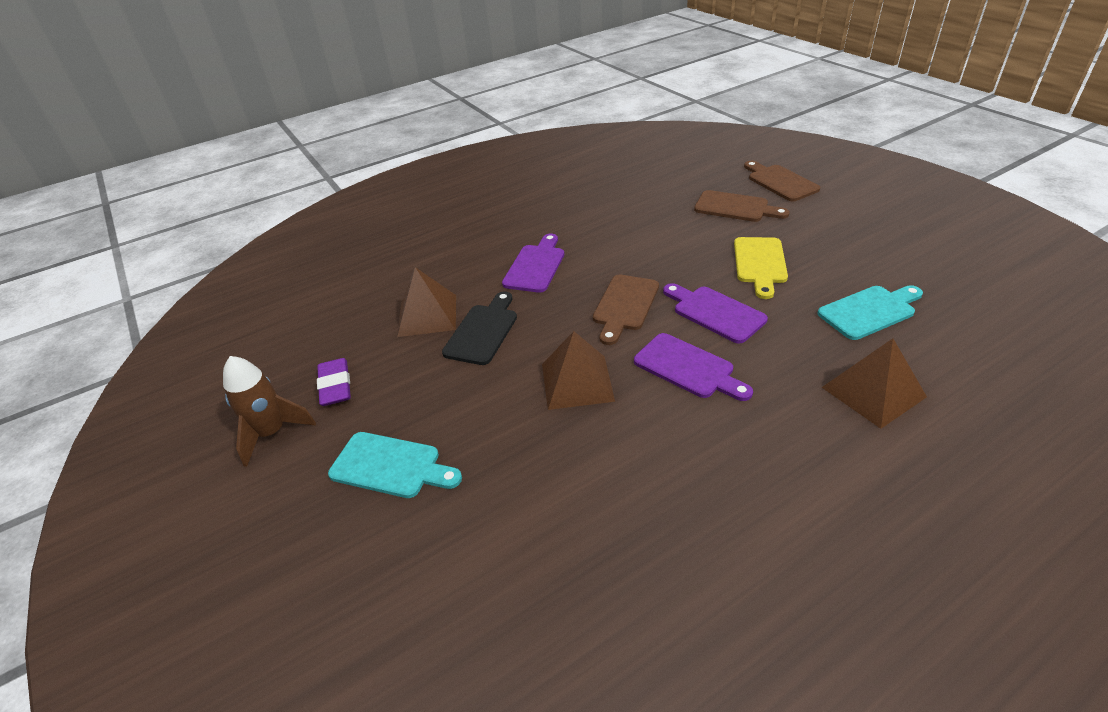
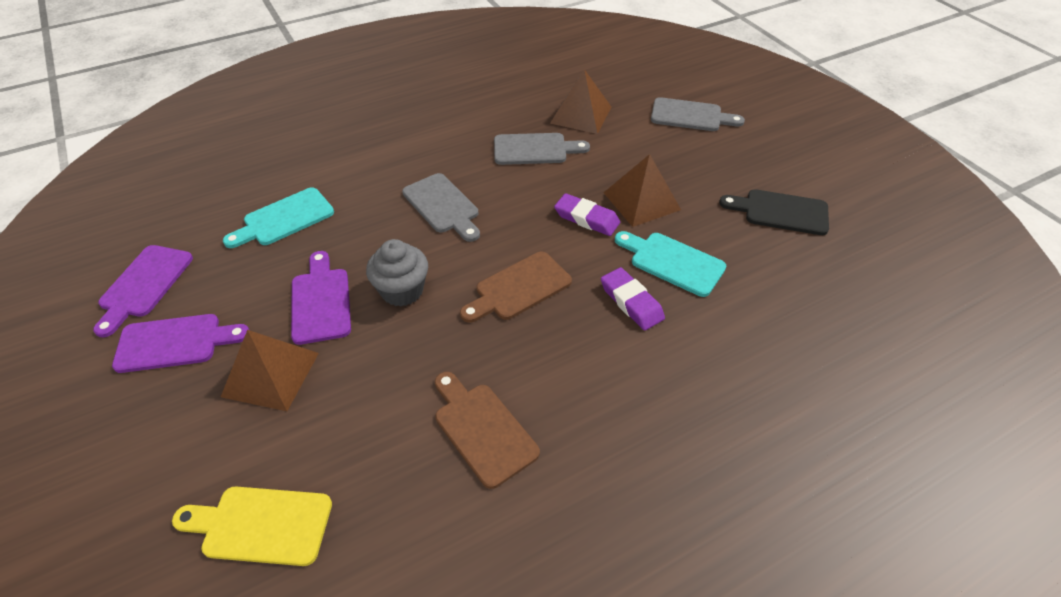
brown cutting board: [593,275,659,345] [694,190,790,222] [744,161,820,201] = 3 -> [435,372,540,489] [460,252,572,323] = 2
brown rocket: [223,356,316,467] = 1 -> none = 0
grey cupcake: none = 0 -> [366,239,428,307] = 1
grey cutting board: none = 0 -> [402,173,480,242] [494,133,590,165] [651,97,745,131] = 3
purple eraser: [317,358,351,406] = 1 -> [554,193,620,236] [601,267,665,330] = 2

